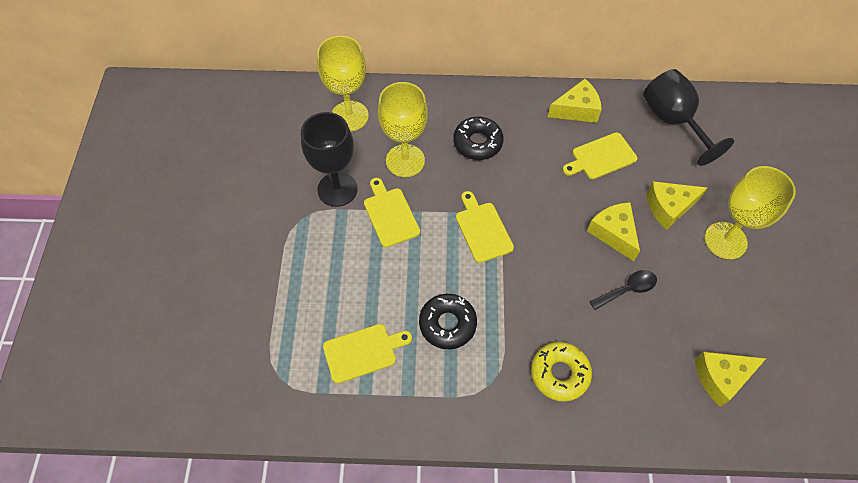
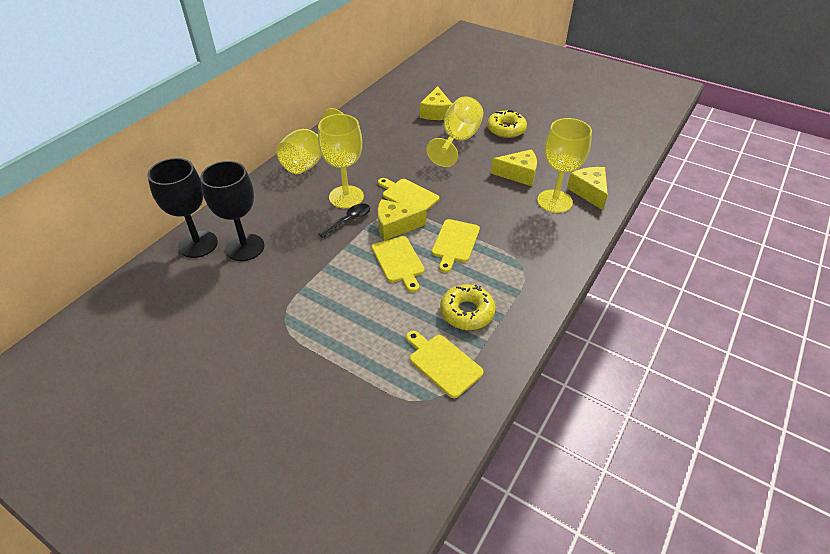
black donut: [419,294,477,349] [453,117,504,160] = 2 -> none = 0
yellow donut: [531,342,592,402] = 1 -> [440,284,496,330] [487,110,527,138] = 2
yellow goblet: [317,36,369,131] [378,82,428,177] [705,166,796,259] = 3 -> [276,108,343,174] [318,114,364,208] [427,96,483,167] [537,118,592,213] = 4

